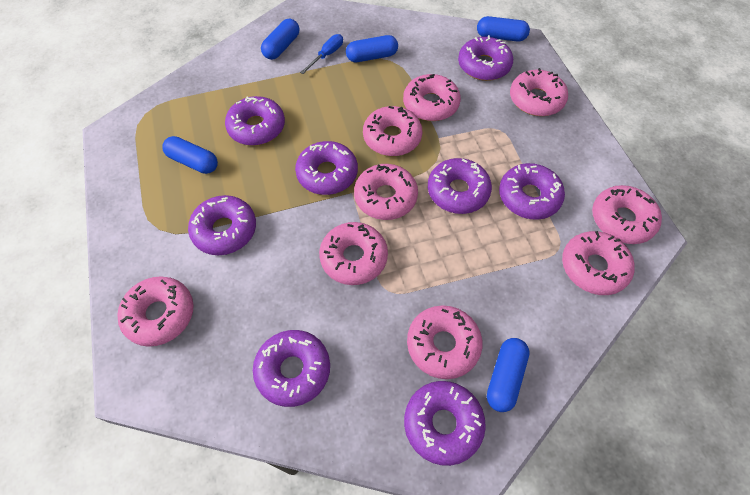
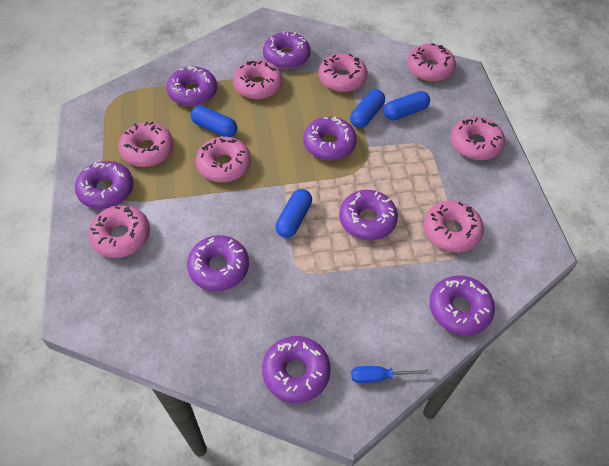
blue capsule: [162,136,218,174] [261,18,299,60] [346,35,398,62] [477,16,530,42] [487,338,530,412] = 5 -> [190,105,237,137] [275,189,312,238] [350,89,385,128] [384,91,430,120] = 4
pink donut: [117,276,194,347] [319,222,388,285] [354,164,418,220] [363,106,422,156] [403,74,461,121] [407,305,482,379] [510,68,568,116] [562,231,635,295] [592,185,662,244] = 9 -> [88,205,150,258] [118,122,174,167] [196,137,251,182] [233,60,283,99] [319,53,368,92] [407,43,456,82] [424,201,484,252] [451,117,505,160] = 8

